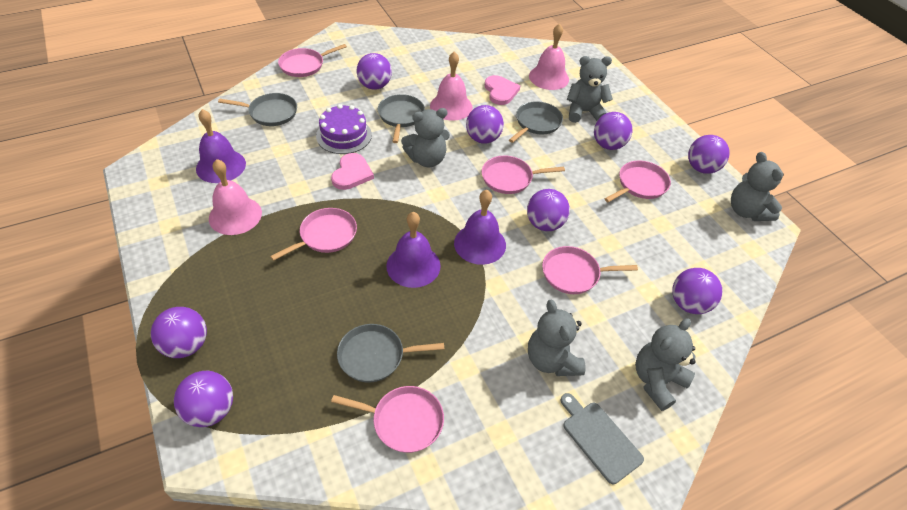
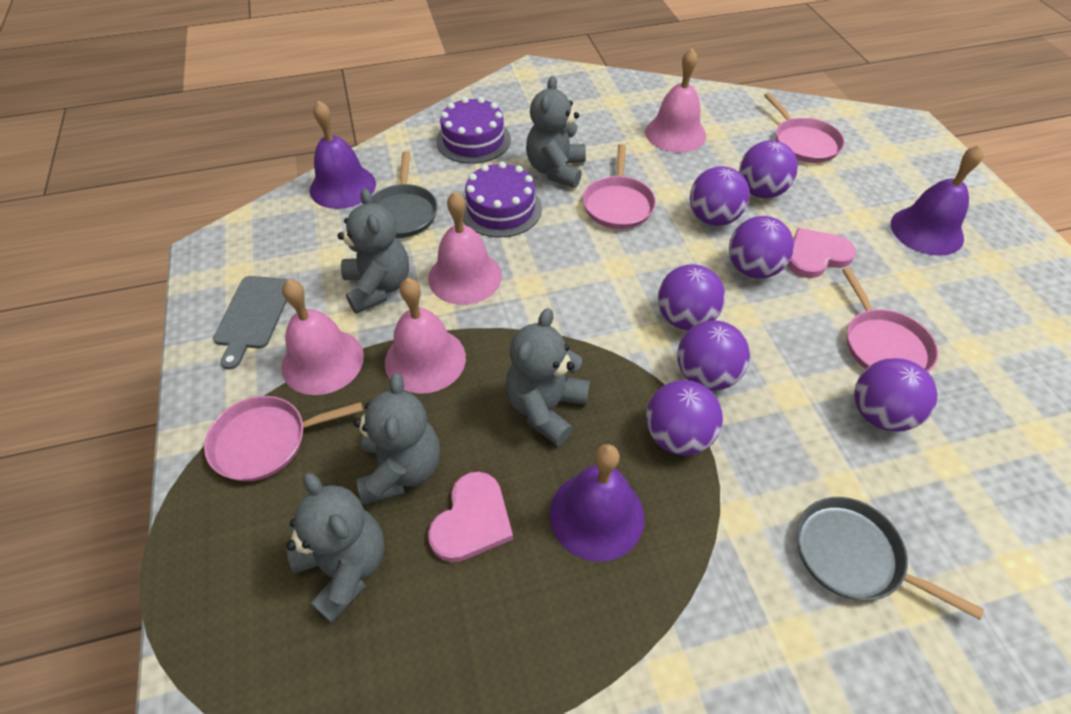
grey pan: [218,93,297,126] [337,324,444,383] [378,94,425,143] [509,101,563,143] = 4 -> [372,151,438,238] [797,497,984,620] = 2
pink bell: [209,159,262,235] [430,51,473,121] [529,24,569,90] = 3 -> [281,279,364,395] [385,278,466,394] [428,192,502,305] [645,48,706,153] = 4
pink pan: [270,208,357,261] [278,44,347,77] [331,386,444,453] [482,156,565,194] [542,246,638,294] [604,161,671,202] = 6 -> [204,396,363,481] [583,144,656,229] [764,92,845,163] [842,268,938,372] = 4
purple ball: [151,307,207,358] [174,371,233,427] [357,53,392,90] [466,105,504,144] [527,189,570,231] [594,112,632,150] [672,268,722,314] [688,135,730,174] = 8 -> [646,380,723,455] [658,264,725,330] [677,320,750,391] [690,166,750,226] [729,216,794,279] [739,141,798,198] [854,358,937,432] = 7
purple cake: [316,104,372,154] = 1 -> [436,97,511,164] [463,162,542,238] = 2

